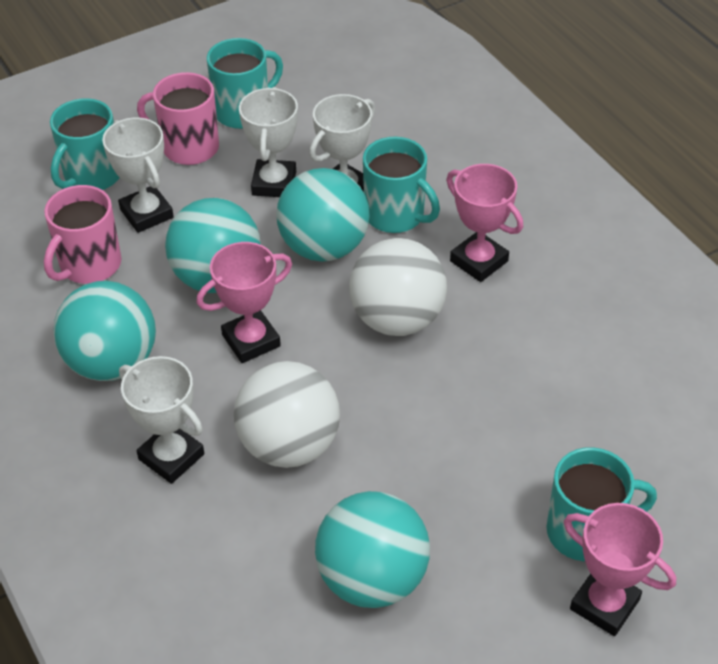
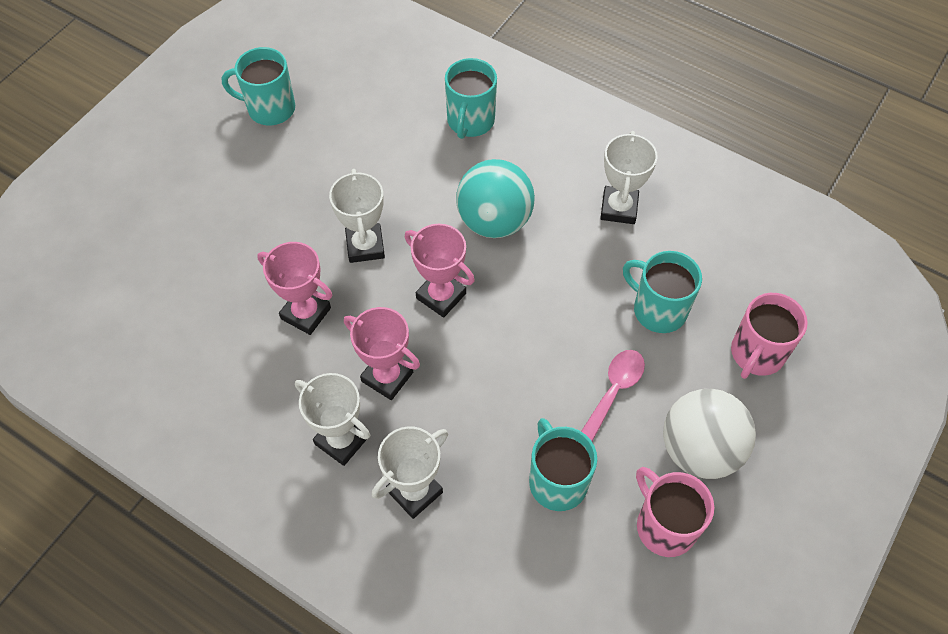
pink spoon: none = 0 -> [581,350,645,442] = 1
turquoise ball: [53,281,156,381] [165,198,261,293] [276,168,370,262] [315,491,430,608] = 4 -> [456,159,535,238] = 1
white ball: [234,361,340,468] [349,238,447,336] = 2 -> [663,389,756,479] = 1

